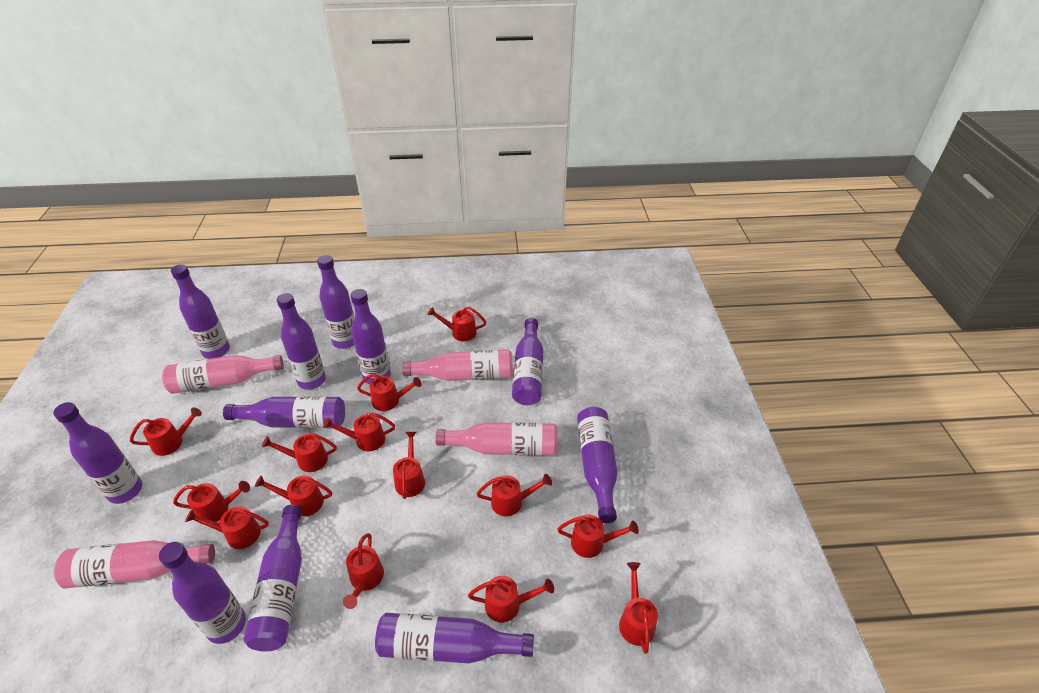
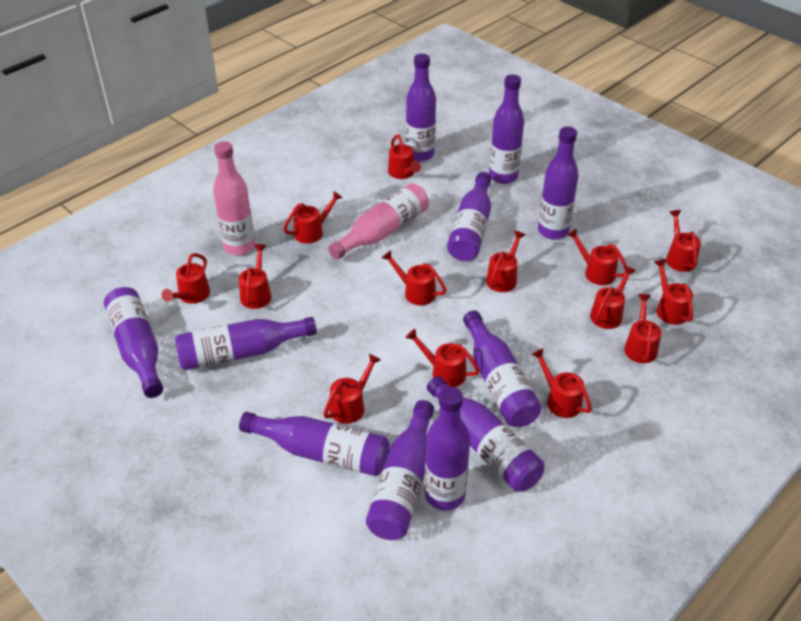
pink bottle: [54,540,215,588] [162,355,284,394] [402,349,513,381] [435,422,558,456] = 4 -> [213,141,255,255] [328,183,429,260] = 2

